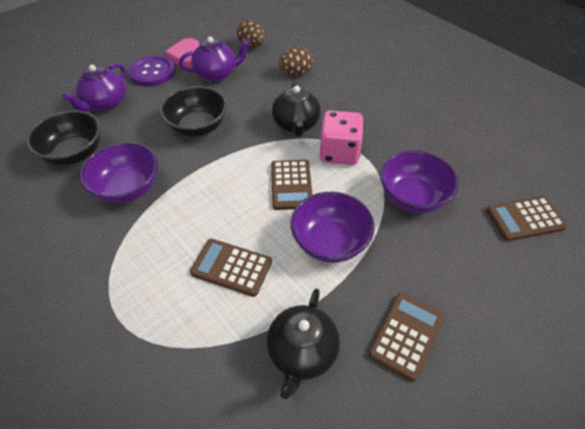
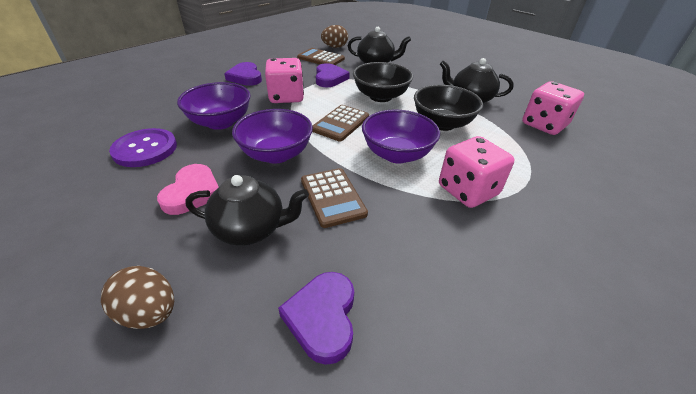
black teapot: [267,289,340,399] [272,81,321,137] = 2 -> [186,175,309,246] [348,27,411,64] [440,58,514,103] = 3
brown calculator: [190,239,272,297] [271,160,312,210] [368,293,444,382] [486,196,567,241] = 4 -> [297,48,345,65] [301,168,368,228] [312,105,369,141] = 3
pink dice: [320,111,364,165] = 1 -> [265,58,304,103] [439,136,515,208] [522,81,584,135] = 3
purple heart: none = 0 -> [224,62,262,86] [278,272,354,365] [316,63,350,87] = 3
purple teapot: [63,63,126,112] [179,36,250,82] = 2 -> none = 0

